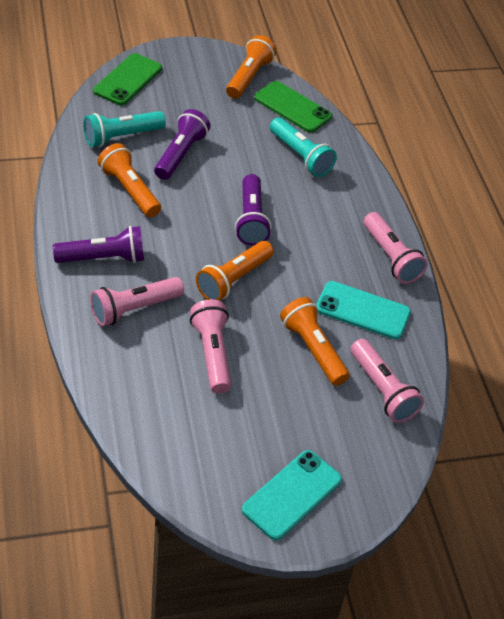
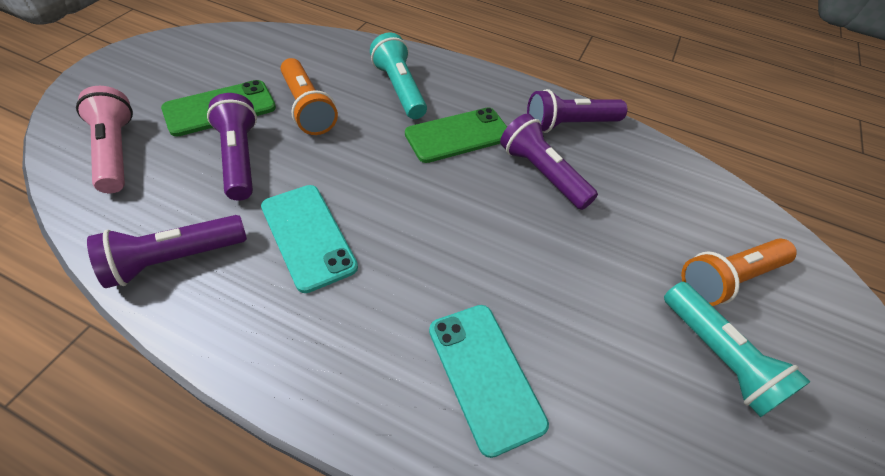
orange flashlight: [98,143,161,217] [196,241,274,301] [226,35,277,99] [280,297,350,386] = 4 -> [280,58,338,135] [681,238,797,306] = 2
pink flashlight: [90,277,184,326] [190,300,231,393] [351,339,424,423] [364,212,428,284] = 4 -> [76,86,133,193] = 1
purple flashlight: [53,226,144,263] [154,109,210,180] [235,174,271,246] = 3 -> [87,215,247,288] [207,93,257,201] [500,113,598,210] [527,89,627,133] = 4

